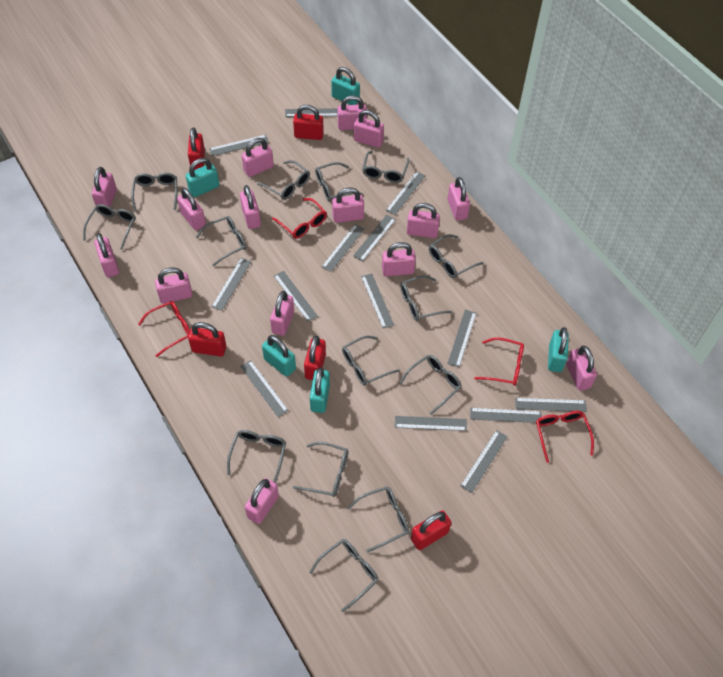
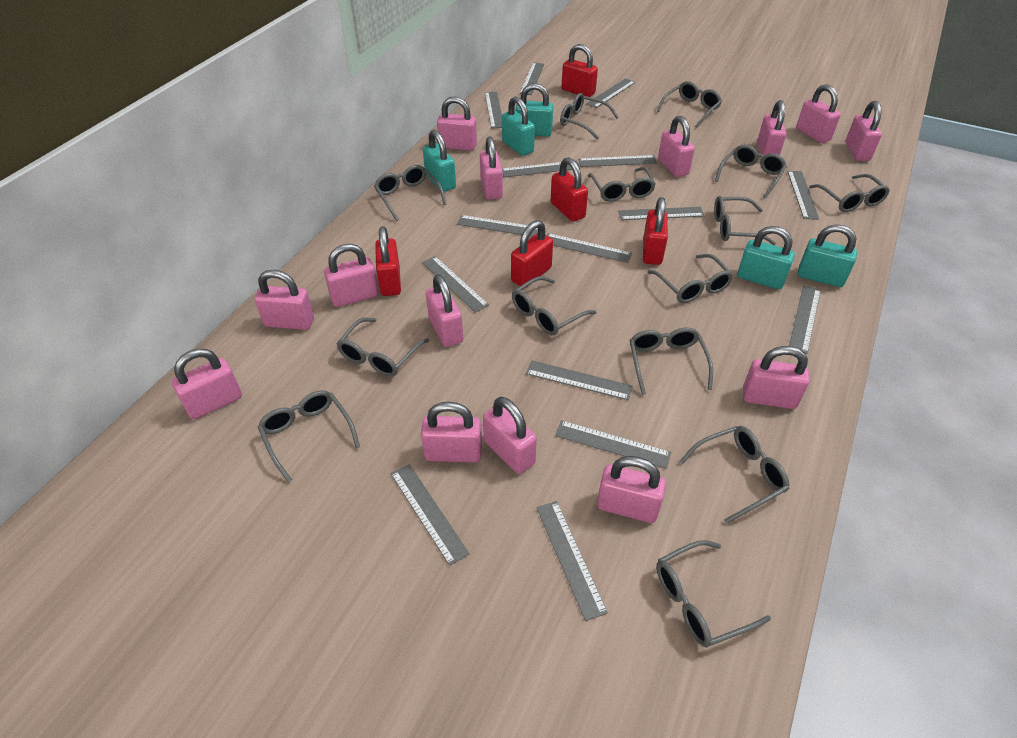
grey ruler: [209,135,269,156] [211,258,251,311] [240,360,288,417] [274,271,318,322] [285,108,338,117] [322,224,364,272] [353,215,396,261] [361,274,394,328] [386,171,426,215] [395,416,467,431] [447,310,477,367] [460,430,508,493] [470,408,542,423] [515,398,587,412] = 14 -> [391,464,469,566] [422,256,489,313] [457,215,538,237] [485,92,502,128] [502,160,580,177] [520,63,544,95] [526,360,633,400] [537,501,608,621] [547,233,632,263] [555,420,671,469] [578,155,657,167] [586,78,636,108] [618,207,704,220] [787,171,819,220] [789,286,821,354] = 15
pink padlock: [92,167,117,207] [94,233,119,277] [155,267,192,304] [177,188,206,231] [240,185,261,229] [242,138,274,177] [245,478,279,524] [270,291,294,336] [332,188,364,223] [338,95,367,130] [354,110,384,148] [382,242,416,277] [407,203,440,238] [447,177,470,221] [566,346,597,391] = 15 -> [172,349,242,419] [255,270,314,330] [324,244,379,307] [421,402,482,463] [426,274,463,347] [437,97,477,151] [480,136,503,200] [483,397,537,474] [597,456,666,523] [658,116,695,177] [743,346,810,409] [757,100,786,155] [796,84,841,143] [846,101,882,161] = 14
red glasses: [138,301,190,357] [272,198,327,238] [474,337,524,386] [536,411,594,463] = 4 -> none = 0

